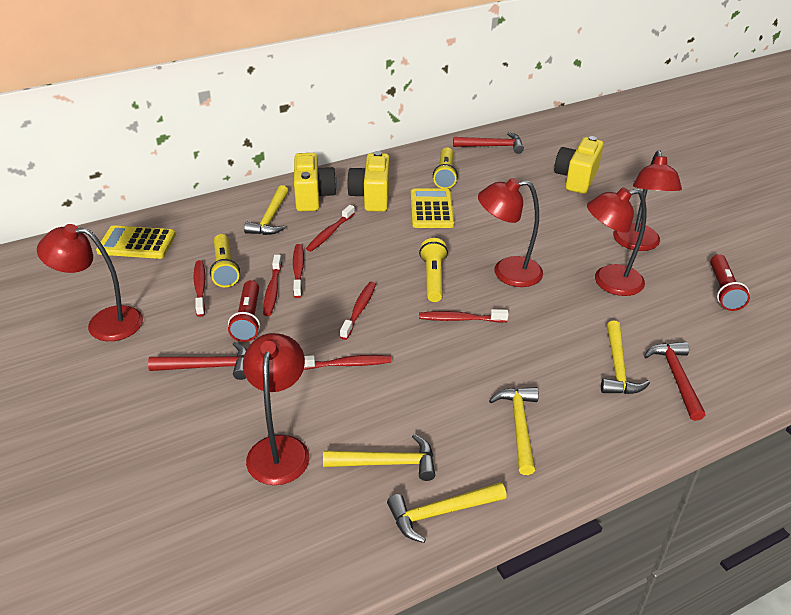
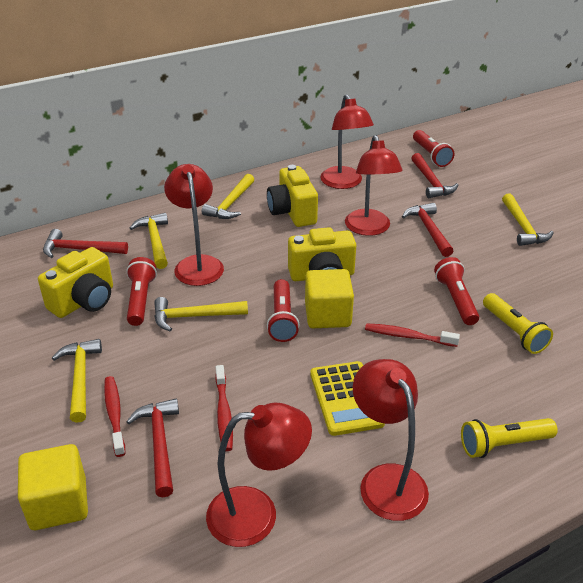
red flashlight: [228,280,260,342] [710,254,750,311] = 2 -> [126,257,157,326] [267,279,299,342] [413,130,454,167] [434,257,479,325] = 4
red hammer: [148,342,247,380] [453,132,524,154] [644,342,705,421] = 3 -> [43,229,128,258] [126,399,179,497] [402,203,453,257] [411,153,458,198] = 4
red toothbrush: [193,260,206,317] [263,255,282,316] [293,244,304,298] [304,355,392,370] [306,205,355,252] [340,282,376,340] [419,309,509,322] = 7 -> [104,376,125,457] [215,365,233,451] [365,323,460,347] = 3
yellow calculator: [96,225,176,259] [411,189,454,228] = 2 -> [310,361,385,436] = 1
yellow cube: none = 0 -> [18,444,88,530] [305,269,354,328] = 2
yellow flashlight: [210,234,240,287] [419,238,448,302] [433,147,458,189] = 3 -> [461,418,558,458] [483,293,553,354] = 2

